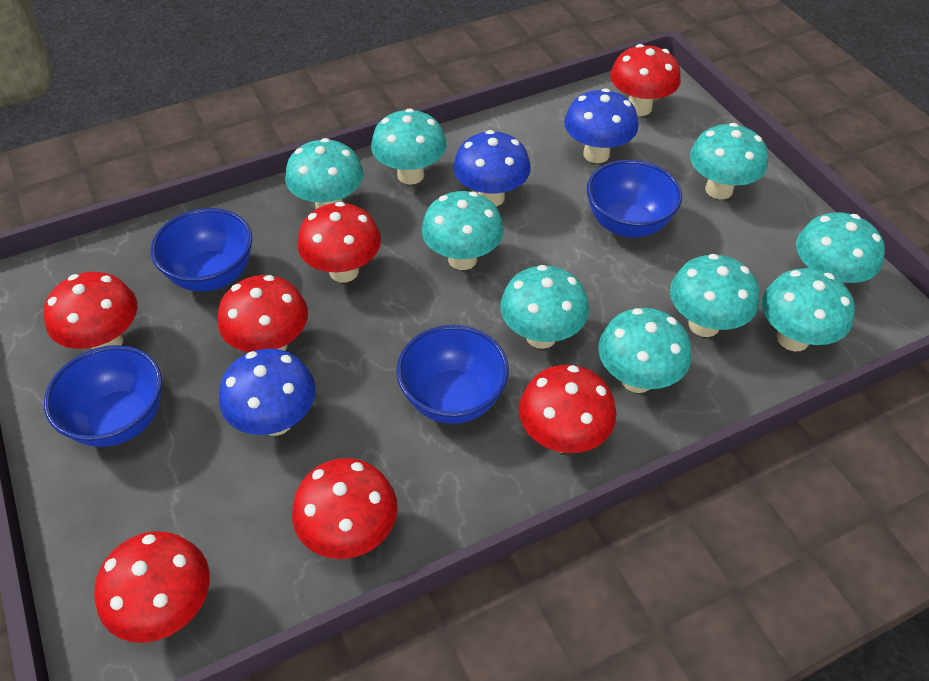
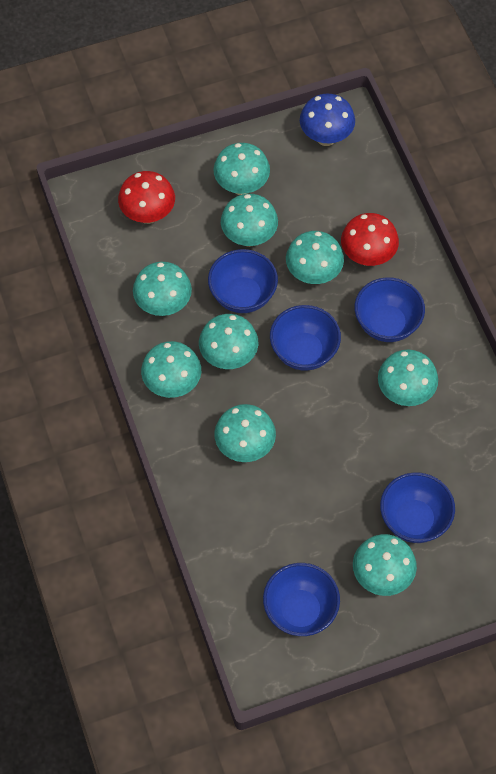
blue bowl: [44,345,162,447] [151,208,252,292] [396,325,509,424] [587,160,682,238] = 4 -> [208,249,278,313] [263,563,340,636] [270,305,341,371] [354,277,425,342] [380,472,455,543] = 5
blue mushroom: [219,349,316,436] [453,130,531,206] [564,88,638,163] = 3 -> [300,94,355,146] = 1
red mushroom: [44,272,138,349] [94,531,210,643] [218,275,308,352] [292,458,397,559] [297,202,381,283] [519,365,617,453] [610,44,681,116] = 7 -> [118,171,175,224] [341,213,399,266] = 2

